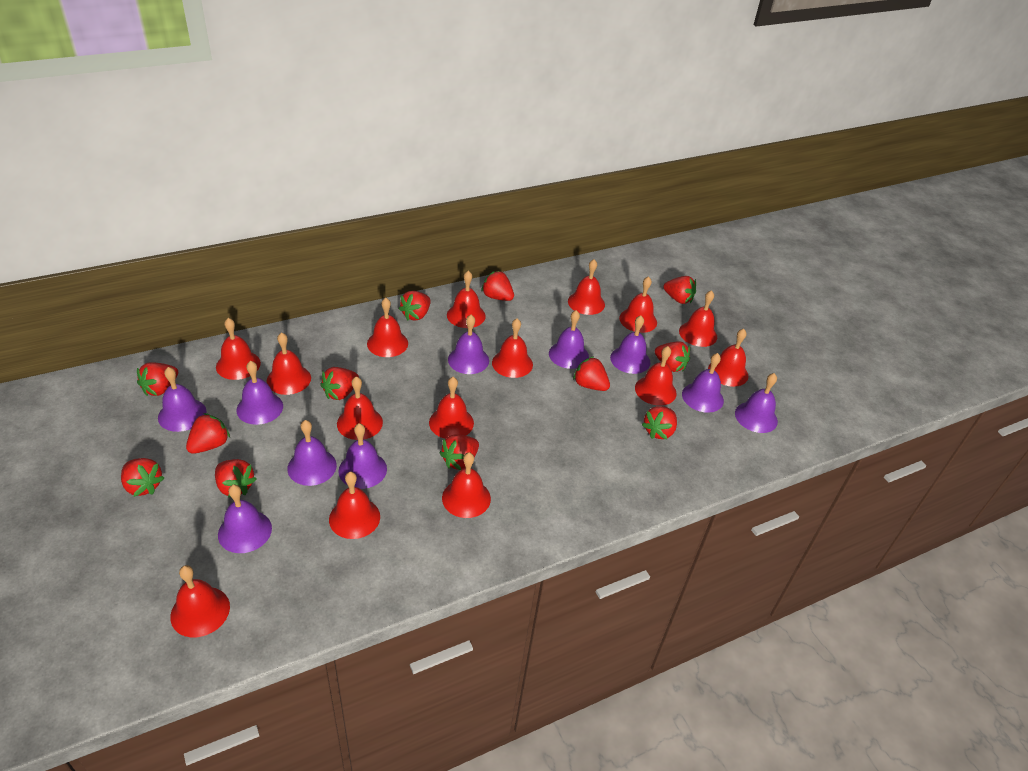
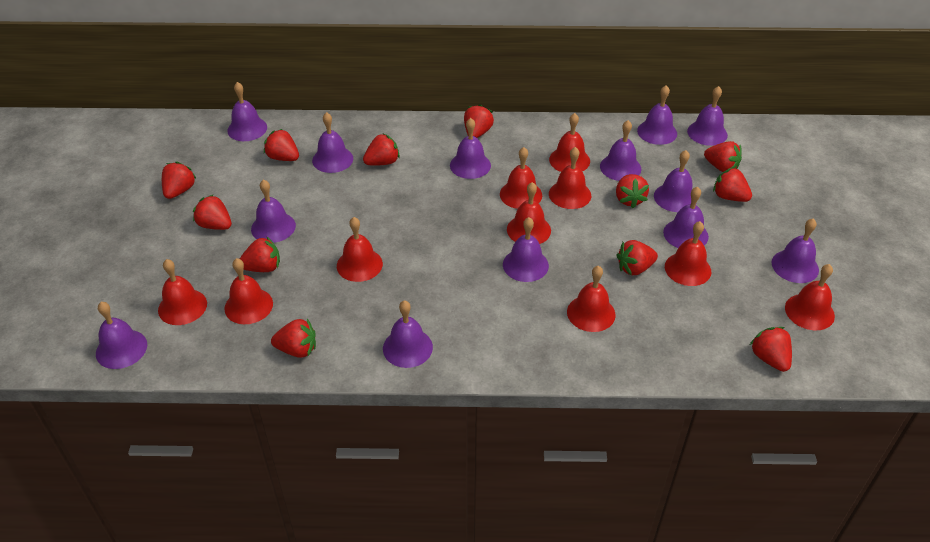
purple bell: [158,367,206,432] [218,484,272,553] [236,361,283,425] [287,420,337,486] [338,423,387,489] [448,315,489,374] [549,310,589,369] [610,316,650,374] [682,353,724,413] [735,373,778,433] = 10 -> [96,302,147,369] [227,82,267,141] [251,179,296,243] [312,112,353,173] [383,300,433,368] [450,118,491,179] [503,217,549,282] [600,120,641,181] [637,85,677,145] [654,150,697,212] [663,187,709,248] [687,86,728,146] [771,218,819,283] = 13
red bell: [170,565,230,637] [216,318,261,380] [266,332,311,395] [329,472,380,539] [337,376,383,440] [367,298,408,357] [429,377,474,439] [442,452,491,518] [447,271,486,328] [492,318,533,378] [568,259,605,315] [619,276,657,333] [635,346,677,406] [679,290,717,347] [708,329,749,387] = 15 -> [158,259,207,325] [224,258,273,324] [337,217,383,282] [500,147,542,209] [507,182,551,244] [549,113,590,172] [549,147,591,209] [567,266,616,332] [665,221,711,286] [785,264,835,330] = 10

